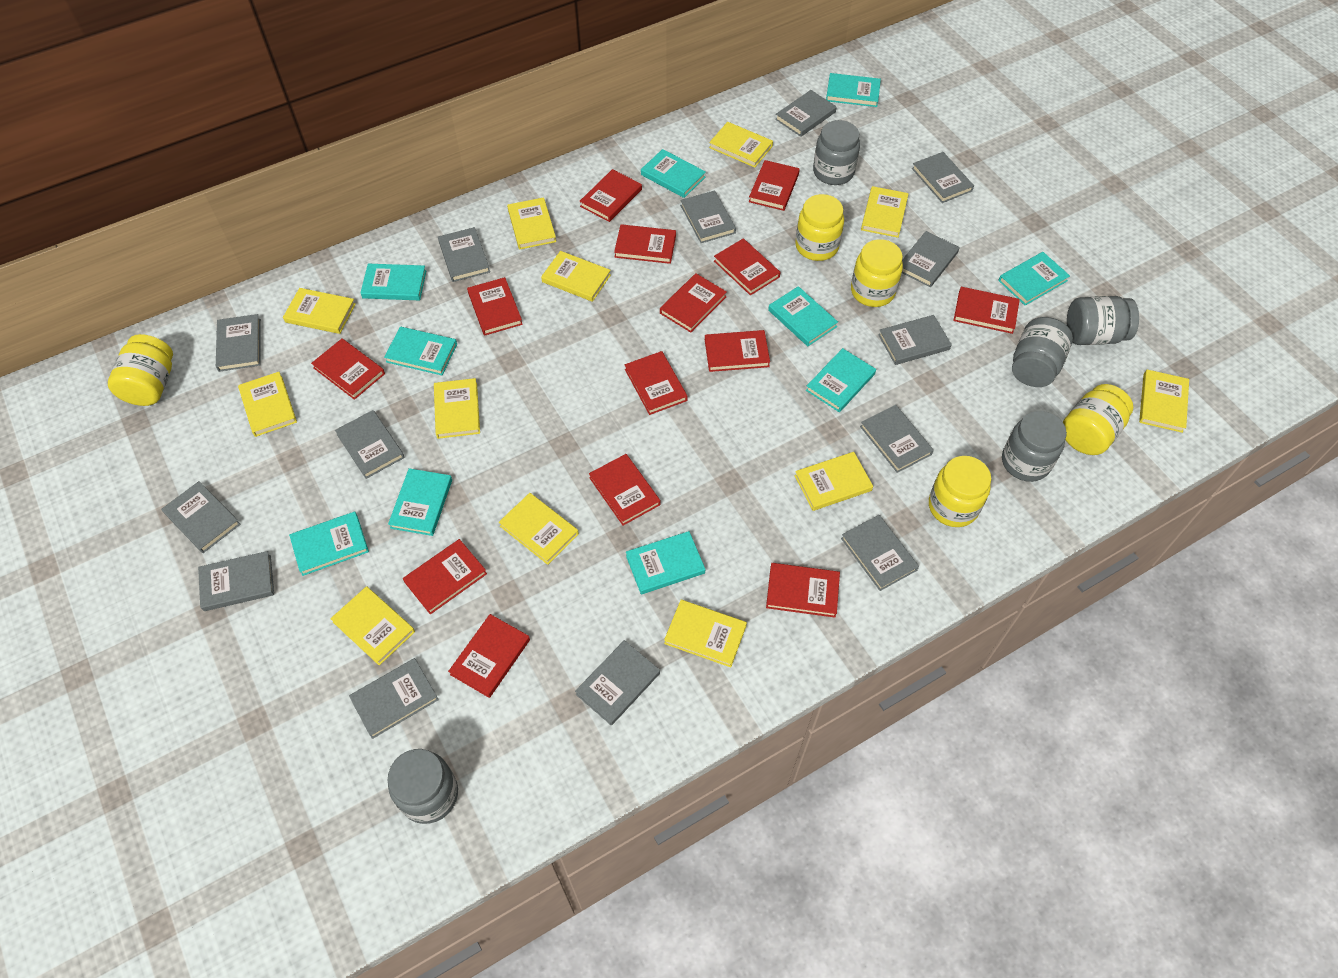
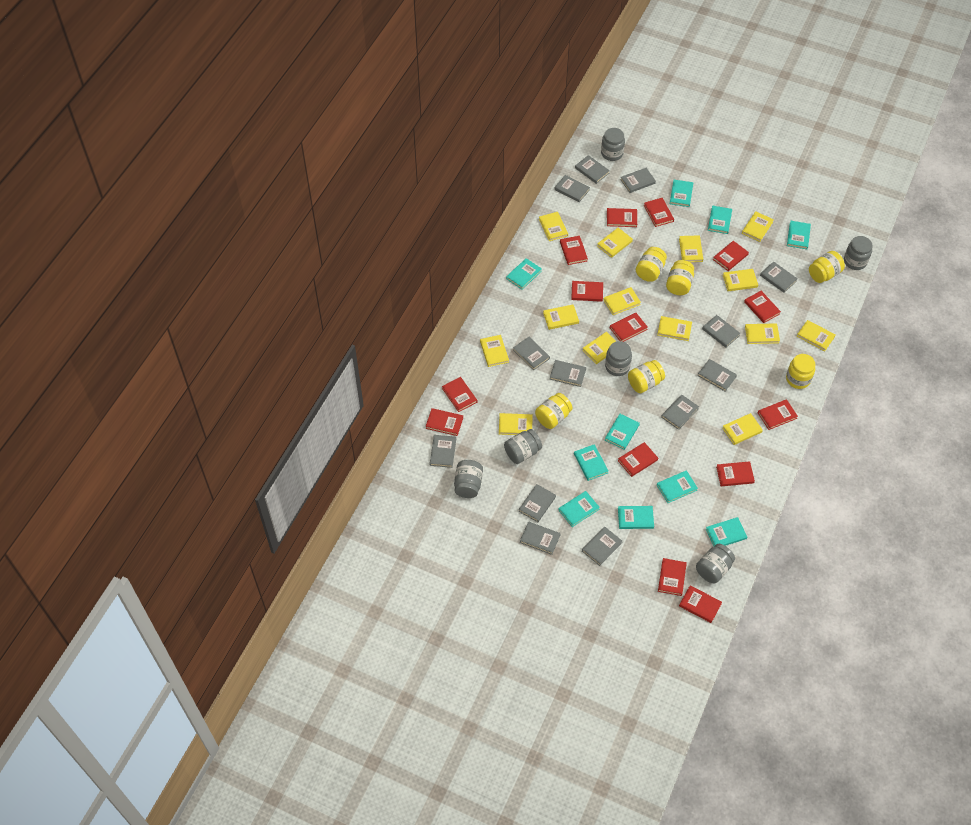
grey book: [161,481,240,553] [198,551,274,611] [216,314,261,372] [335,410,404,479] [349,658,439,739] [438,227,490,282] [575,640,660,726] [680,190,736,243] [775,90,837,137] [841,515,919,591] [860,405,934,473] [878,315,952,365] [902,231,960,287] [912,152,974,203] = 14 -> [430,435,456,468] [513,337,550,370] [519,484,556,522] [520,521,561,555] [550,360,586,387] [554,175,590,202] [575,155,610,184] [582,527,622,566] [620,168,656,193] [661,394,699,430] [698,359,737,392] [702,315,741,348] [760,261,798,293] = 13
grey jar: [388,749,458,824] [813,120,860,185] [1002,411,1067,482] [1012,317,1073,387] [1067,296,1139,345] = 5 -> [454,460,483,498] [504,429,542,464] [601,128,625,161] [605,341,632,376] [696,544,735,583] [844,236,873,270] = 6
yellow book: [238,372,297,437] [283,288,356,334] [330,586,415,665] [434,378,480,439] [499,493,579,565] [507,197,556,250] [541,251,611,302] [664,600,747,668] [709,122,773,168] [795,452,873,511] [861,186,909,238] [1139,369,1189,433] = 12 -> [480,335,509,367] [499,413,533,435] [539,212,568,241] [543,304,579,330] [582,332,617,364] [597,228,633,258] [603,287,641,315] [657,316,692,341] [679,235,703,262] [722,413,763,445] [723,269,758,291] [742,211,774,242] [745,323,780,344] [797,320,835,351] = 14
yellow jar: [108,334,173,406] [795,194,844,261] [851,239,903,307] [929,456,991,527] [1063,384,1133,455] = 5 -> [535,393,572,429] [628,360,665,393] [636,247,667,282] [666,260,694,295] [786,354,815,389] [809,251,845,283] = 6

